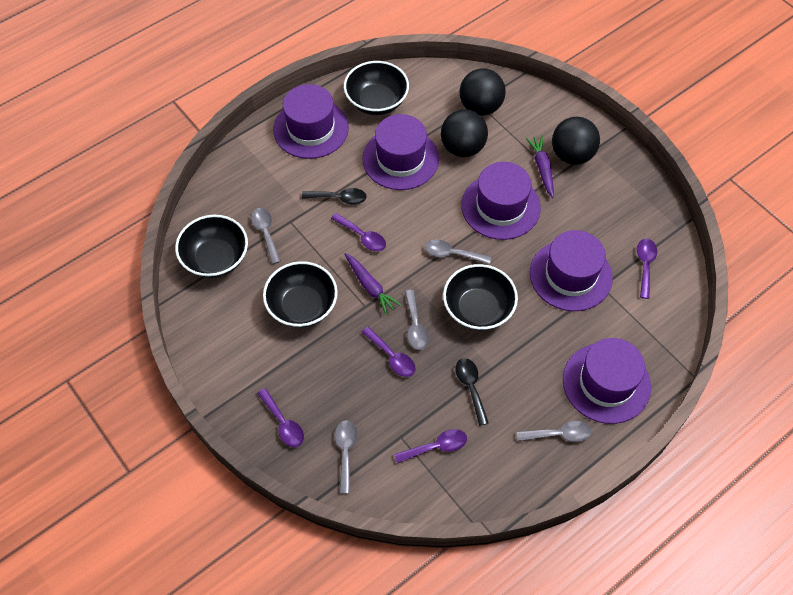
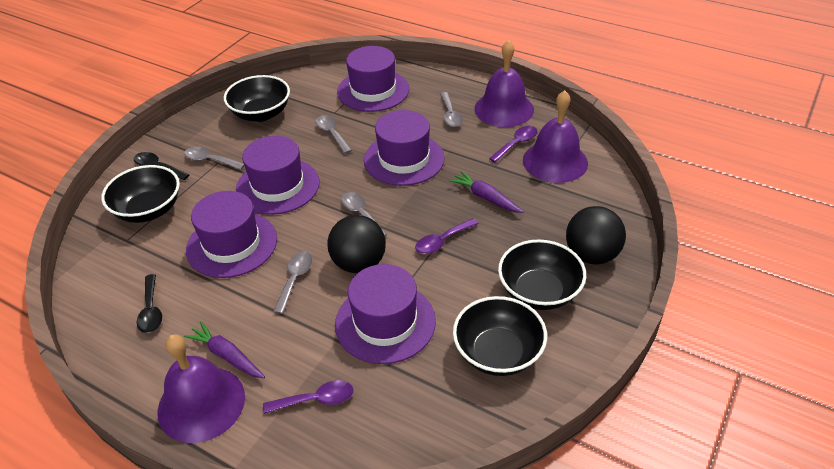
black ball: [441,110,488,157] [459,68,506,116] [552,117,600,165] = 3 -> [327,215,386,273] [566,206,626,264] = 2
purple bell: none = 0 -> [157,334,245,443] [475,40,534,127] [523,90,588,183] = 3
purple spoon: [257,388,304,447] [331,213,386,251] [361,327,416,377] [394,429,467,464] [637,239,657,299] = 5 -> [263,380,354,414] [415,218,479,254] [489,126,538,163] = 3

